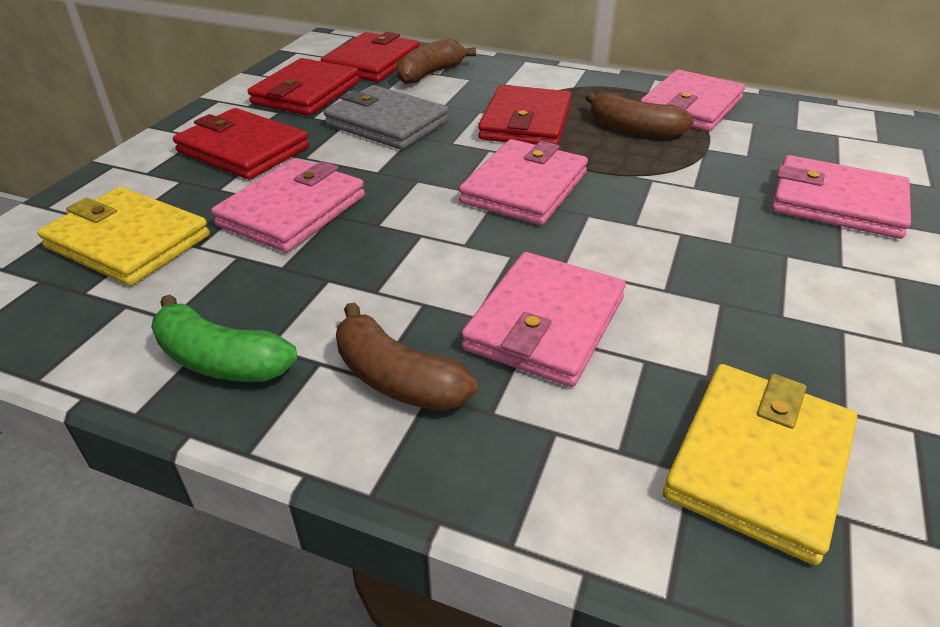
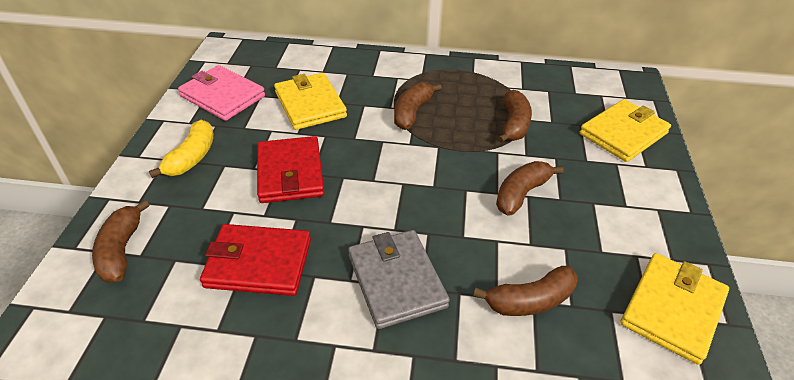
brown banana: [336,303,478,411] [396,39,476,84] [586,92,694,138] = 3 -> [92,200,149,283] [394,82,442,130] [473,266,578,316] [496,161,564,216] [498,90,532,143] = 5
green banana: [151,295,297,382] = 1 -> none = 0
pink wallet: [211,158,365,252] [459,139,588,225] [461,252,626,387] [640,69,745,132] [771,155,911,239] = 5 -> [178,65,265,121] = 1
red wallet: [173,108,309,180] [248,58,360,116] [321,32,420,82] [478,85,572,145] = 4 -> [200,224,311,296] [257,136,324,203] = 2
yellow banana: none = 0 -> [149,120,214,178] = 1
yellow wallet: [37,187,210,286] [663,364,857,565] = 2 -> [274,73,347,130] [580,99,671,162] [620,253,729,365] = 3

